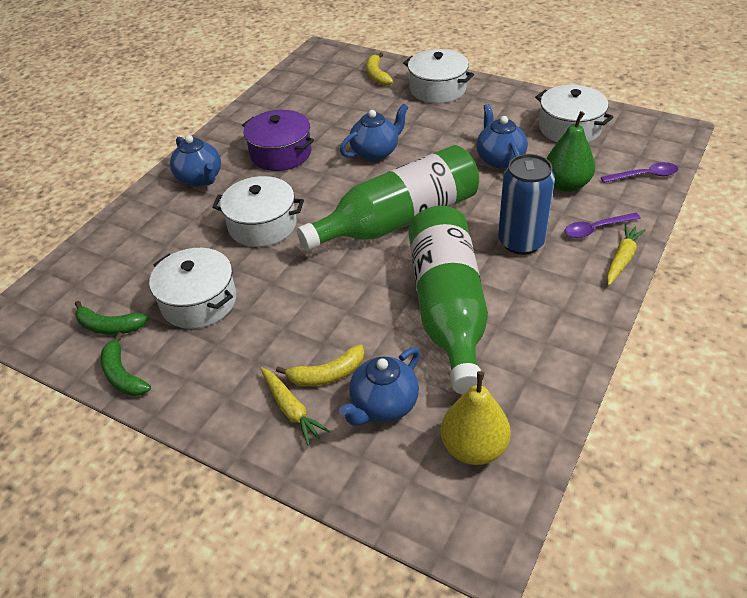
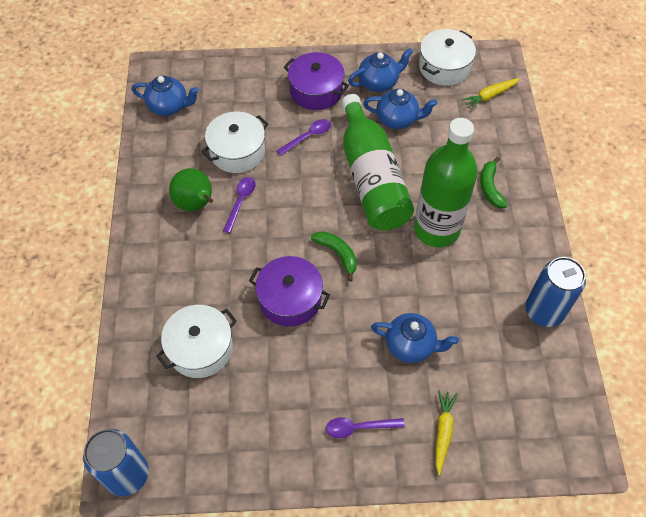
blue can: [498,154,555,255] = 1 -> [83,429,149,496] [525,257,586,327] = 2
purple pot: [242,110,314,171] = 1 -> [249,256,330,327] [284,52,349,110] = 2
purple spoon: [565,213,641,238] [601,162,678,183] = 2 -> [223,177,255,233] [277,119,331,156] [326,417,405,438] = 3
white pot: [149,248,236,329] [212,176,304,247] [403,49,474,103] [535,85,613,143] = 4 -> [156,305,237,378] [201,112,268,173] [419,29,476,86] = 3
yellow banana: [276,344,364,386] [366,52,393,86] = 2 -> none = 0
yellow pear: [441,371,511,465] = 1 -> none = 0

